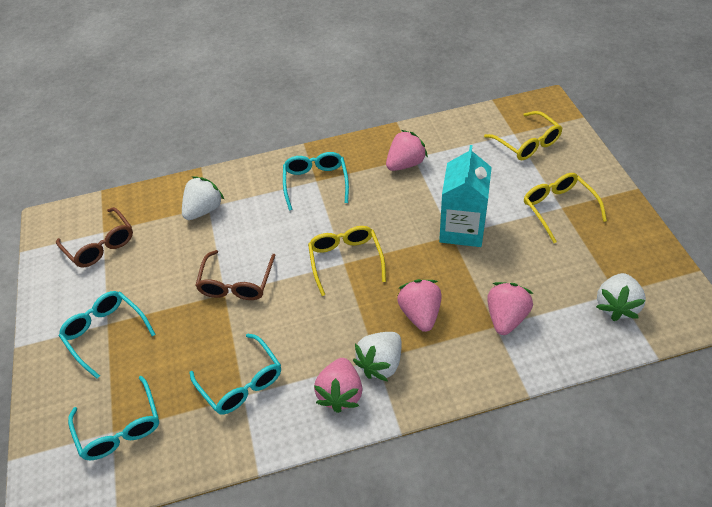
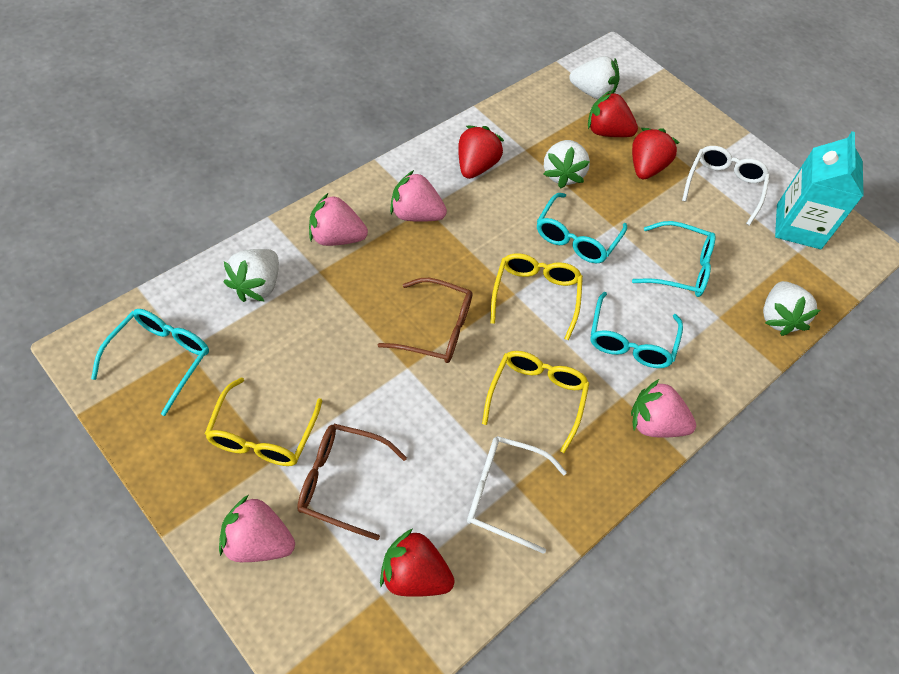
red strawberry: none = 0 -> [380,529,455,597] [458,126,504,179] [588,91,638,137] [632,128,679,179] = 4
white glasses: none = 0 -> [467,436,567,554] [682,146,770,226] = 2
white strawberry: [182,176,225,220] [353,332,401,381] [596,273,646,321] = 3 -> [224,249,279,302] [543,140,590,188] [569,56,620,99] [763,281,820,336] = 4

